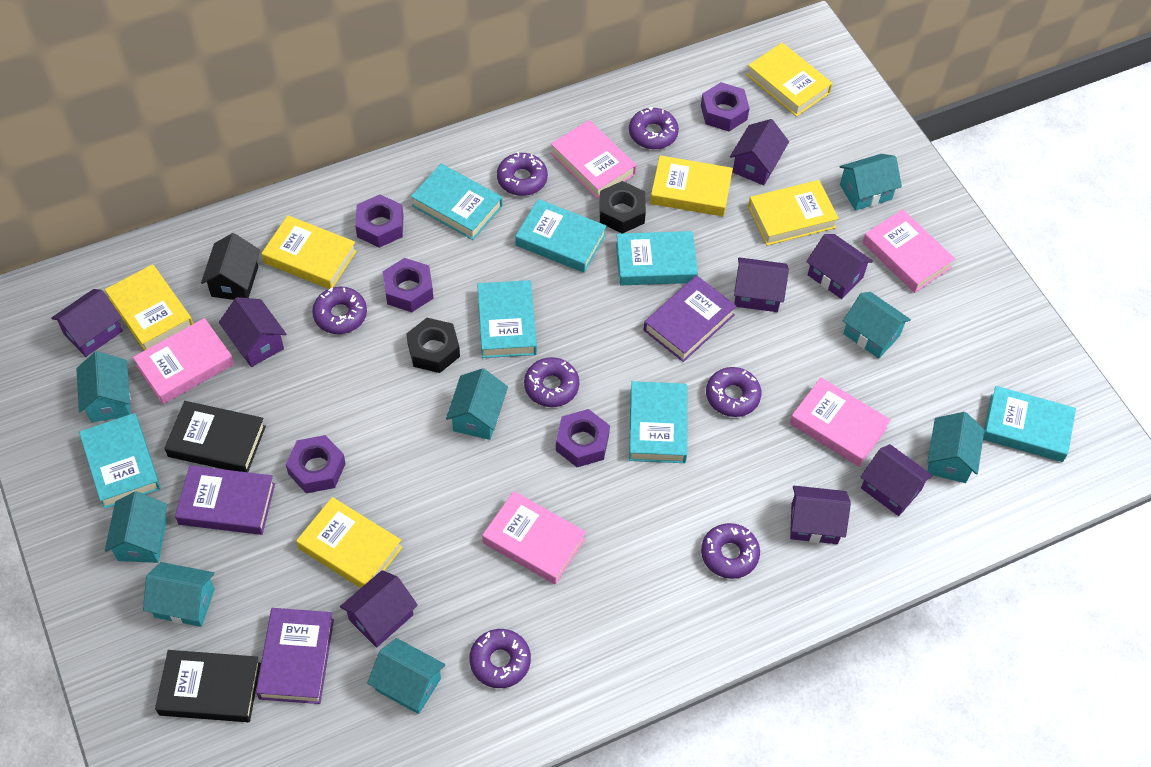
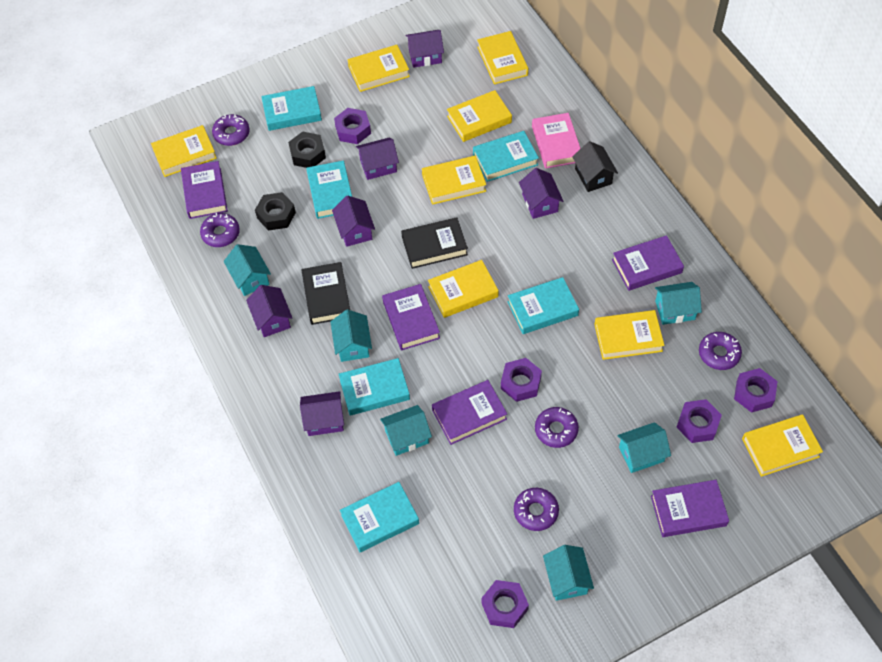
pink book: [133,318,234,404] [482,491,586,584] [551,120,636,199] [790,378,891,467] [862,209,955,293] = 5 -> [532,113,581,169] = 1
purple book: [175,465,275,535] [256,608,334,704] [644,275,737,362] = 3 -> [181,161,228,219] [382,284,440,350] [432,380,507,445] [612,235,684,291] [651,480,729,537] = 5
purple donut: [312,287,367,334] [469,629,531,688] [497,152,548,196] [524,357,579,407] [629,107,679,149] [701,523,760,579] [706,367,761,417] = 7 -> [200,213,240,247] [212,114,250,146] [514,488,559,531] [535,407,579,448] [699,332,742,370] = 5
purple house: [52,289,123,357] [219,297,286,367] [340,570,418,648] [730,119,789,185] [734,257,789,312] [790,486,851,544] [806,234,873,299] [861,444,933,516] = 8 -> [246,285,292,337] [300,391,344,436] [332,195,375,247] [356,138,399,180] [405,30,444,68] [519,168,563,219] = 6
turquoise book: [79,413,161,509] [411,164,502,240] [477,280,537,358] [515,199,607,273] [616,231,698,285] [629,381,687,463] [983,386,1076,462] = 7 -> [261,86,322,131] [306,160,352,219] [339,358,410,416] [340,482,419,552] [473,131,539,182] [508,277,579,334] = 6
turquoise house: [76,351,131,422] [105,491,167,563] [143,562,215,627] [367,638,445,714] [446,368,508,440] [840,154,902,211] [843,292,911,359] [927,412,984,483] = 8 -> [224,244,271,296] [331,309,372,362] [380,405,432,456] [543,545,594,601] [617,422,671,473] [655,282,702,325] = 6
yellow book: [105,264,193,351] [261,215,357,289] [296,497,403,588] [650,155,733,217] [747,43,832,117] [748,180,839,246] = 6 -> [151,125,217,177] [348,45,410,92] [422,156,486,205] [428,260,499,318] [447,90,512,142] [477,31,528,84] [594,310,665,360] [742,414,823,477] = 8

